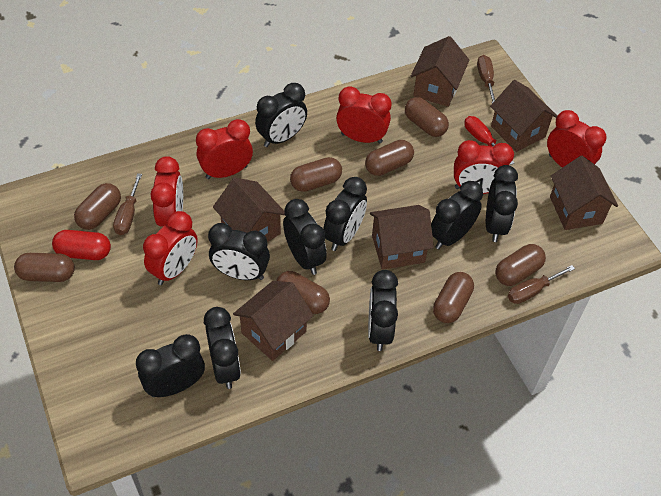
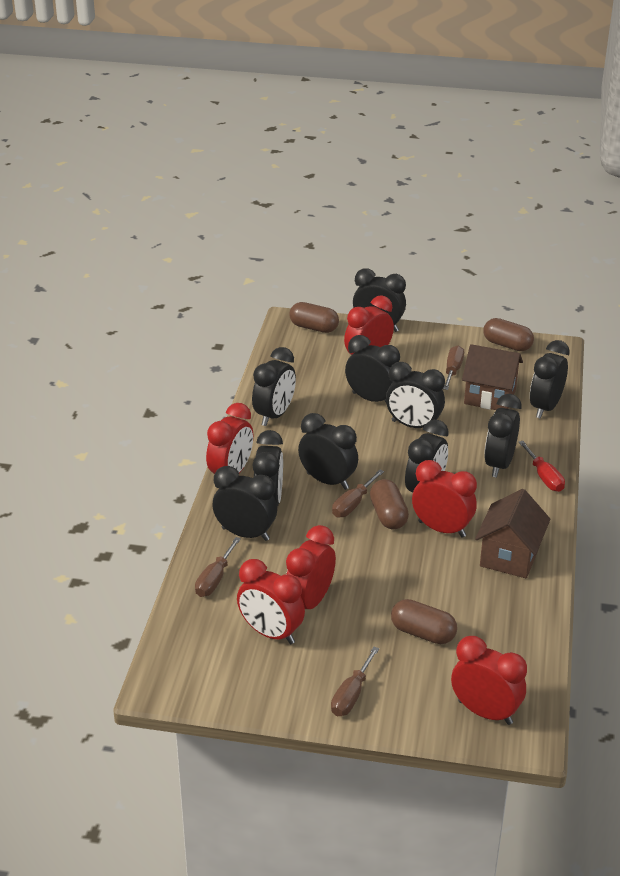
black clock: [136,334,205,397] [204,307,241,389] [208,223,270,280] [255,83,307,147] [283,199,327,275] [323,177,367,251] [368,270,398,351] [431,181,483,249] [486,165,518,242] = 9 -> [212,466,277,541] [252,347,296,426] [253,430,283,507] [298,413,358,490] [345,335,400,402] [353,268,406,332] [386,362,445,428] [405,420,449,492] [484,394,522,478] [530,340,570,419] = 10
brown capsule: [14,253,75,282] [74,183,121,230] [276,271,330,314] [290,157,342,192] [365,140,414,176] [405,97,449,137] [433,272,474,323] [495,244,546,286] = 8 -> [289,302,339,333] [370,479,409,529] [391,599,457,644] [484,318,534,351] = 4
brown house: [213,178,285,242] [233,281,314,361] [370,205,434,270] [411,36,469,107] [490,80,557,152] [550,156,618,230] = 6 -> [462,344,523,410] [475,489,550,578] = 2
brown screwdriver: [113,173,142,235] [477,55,495,103] [508,265,575,304] = 3 -> [195,537,241,597] [331,647,379,716] [332,469,384,518] [443,346,464,390] = 4
red capsule: [52,230,111,260] = 1 -> none = 0

